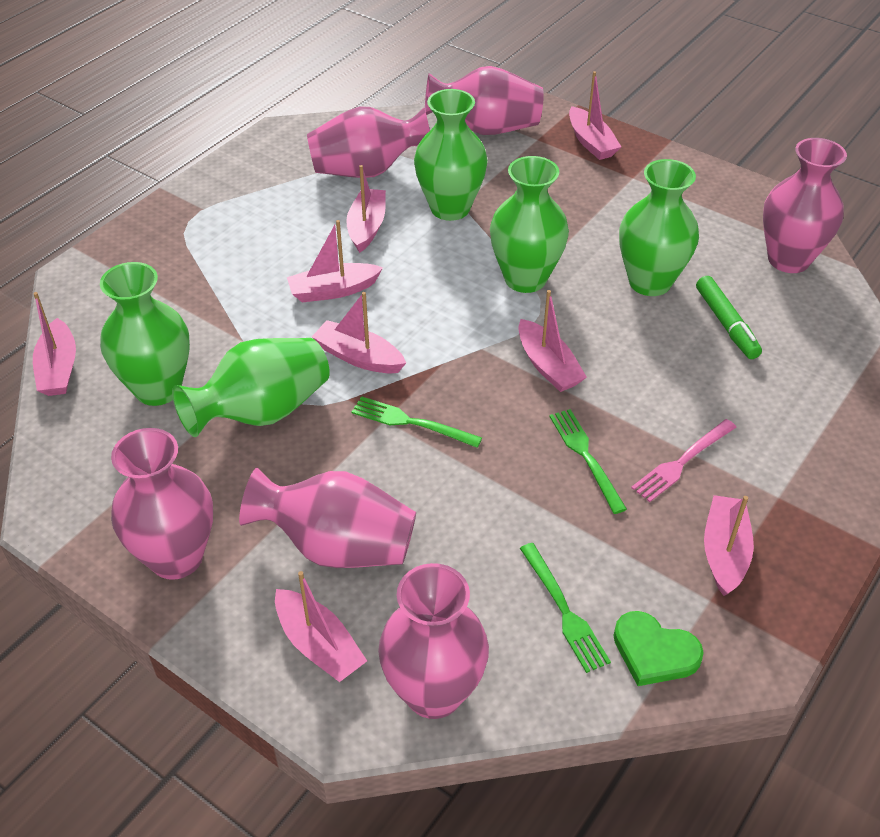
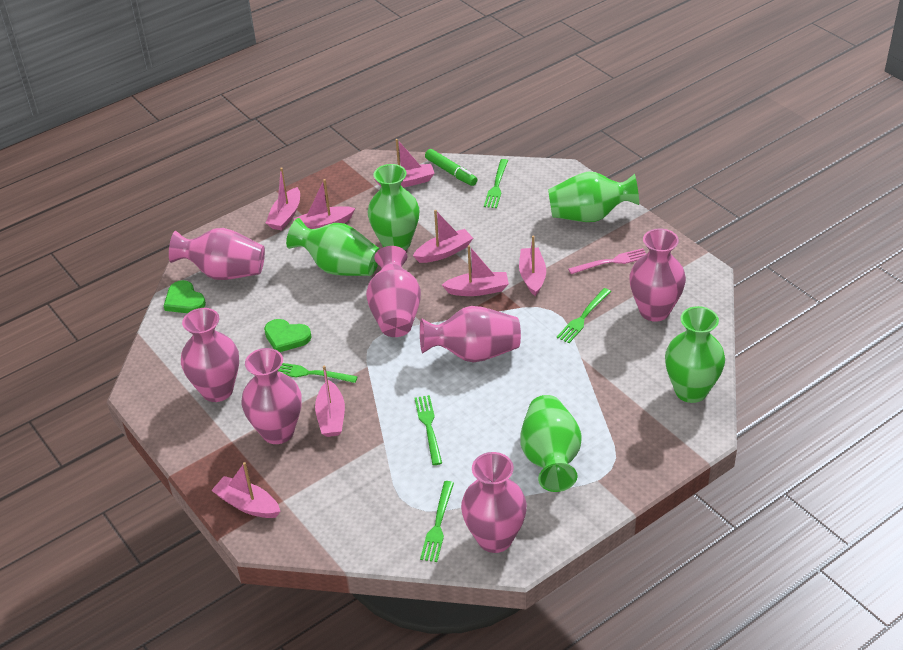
green fork: [352,396,482,448] [520,543,611,673] [549,409,627,514] = 3 -> [278,363,358,383] [414,395,442,465] [420,481,454,562] [484,159,508,208] [557,288,611,343] = 5
green heart: [613,611,704,686] = 1 -> [164,280,206,313] [264,319,311,352] = 2
pink vase: [111,428,213,580] [239,468,416,568] [307,106,430,178] [378,563,489,719] [425,66,544,135] [763,138,847,273] = 6 -> [169,228,265,280] [181,308,239,402] [241,348,302,444] [366,246,421,337] [420,306,521,363] [461,452,527,553] [630,228,686,322] = 7

